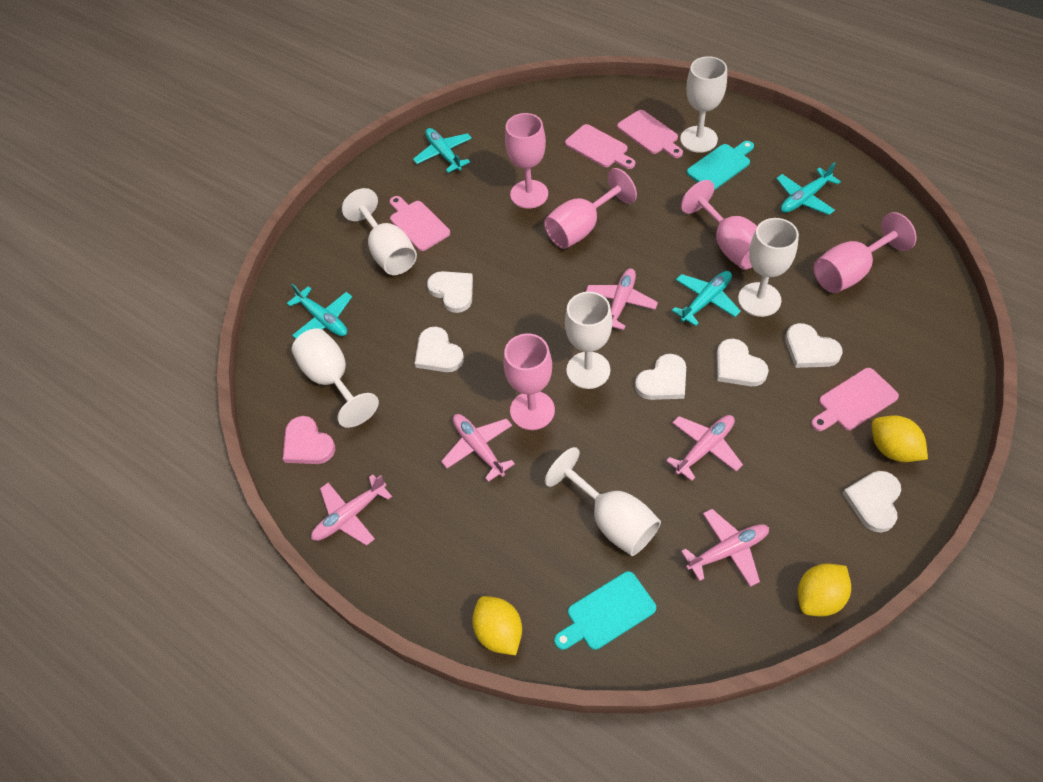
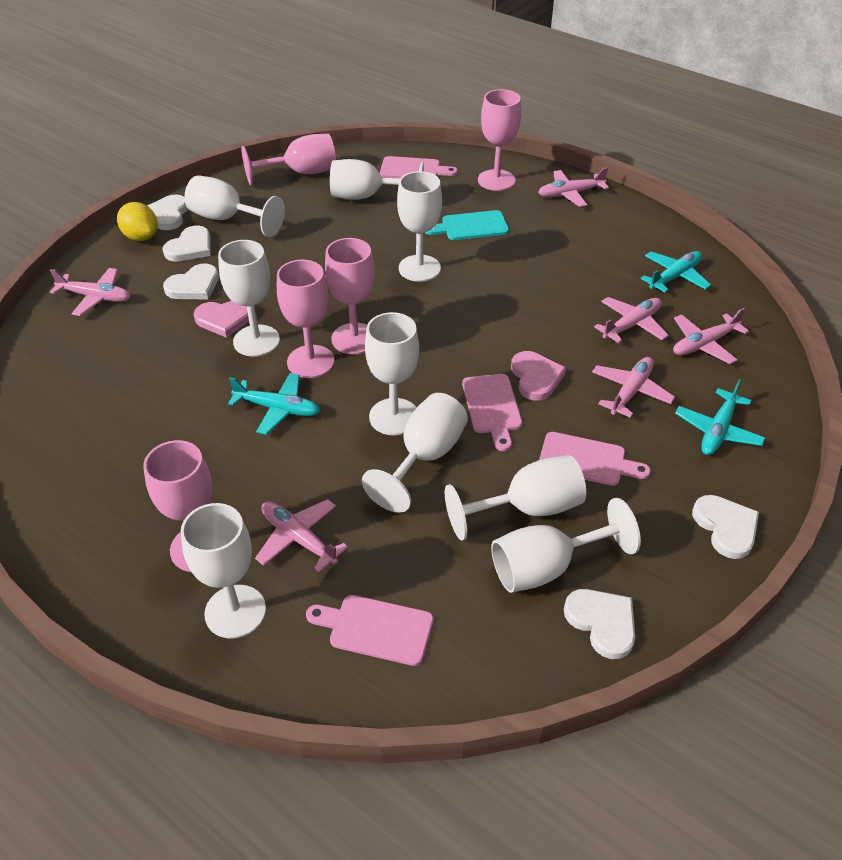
pink heart: [283,416,335,464] = 1 -> [194,300,249,338] [511,351,566,401] = 2
pink plane: [311,475,392,546] [441,414,515,482] [586,268,658,330] [666,415,743,481] [681,509,769,587] = 5 -> [50,268,131,316] [255,499,348,572] [538,167,609,207] [592,357,675,418] [594,297,669,343] [673,308,749,364] = 6
turquoise cutting board: [554,571,656,650] [687,141,754,190] = 2 -> [425,210,509,240] = 1
turquoise plane: [287,283,352,339] [413,128,472,173] [672,271,741,326] [776,162,841,215] = 4 -> [228,373,320,435] [641,251,711,292] [675,379,765,455] = 3
white goblet: [292,328,379,428] [342,188,417,275] [545,447,661,556] [565,292,612,389] [680,56,727,153] [738,218,799,317] = 6 -> [181,503,266,639] [184,175,285,237] [218,240,280,357] [330,159,424,200] [362,393,468,513] [365,312,419,435] [397,171,442,282] [445,455,586,541] [491,498,641,593] = 9
white heart: [415,327,464,372] [427,271,473,313] [635,354,686,400] [717,339,769,386] [785,323,843,368] [843,471,901,533] = 6 -> [147,194,188,230] [163,226,211,262] [163,263,219,299] [564,589,635,659] [692,495,759,559] = 5
yellow lemon: [472,596,522,655] [798,563,851,617] [872,415,928,462] = 3 -> [117,202,158,241] = 1

